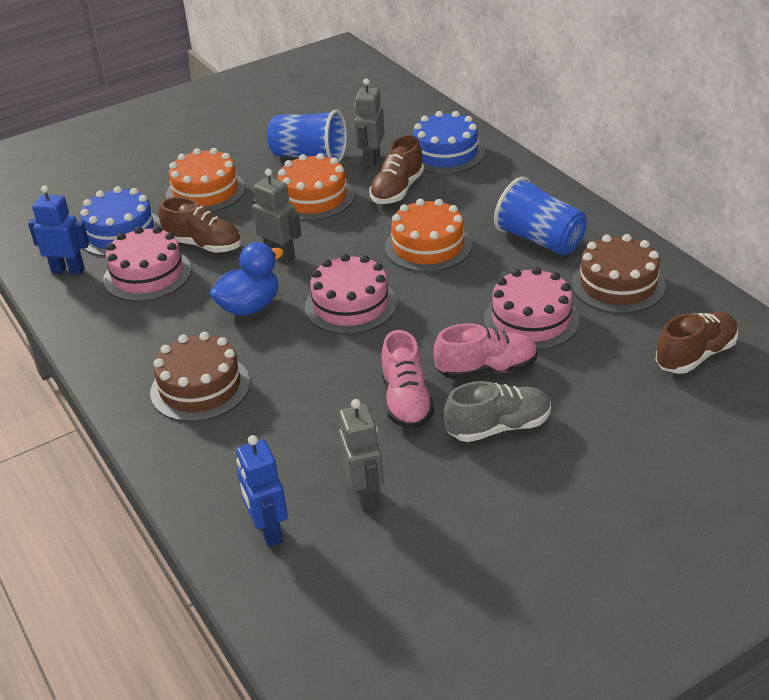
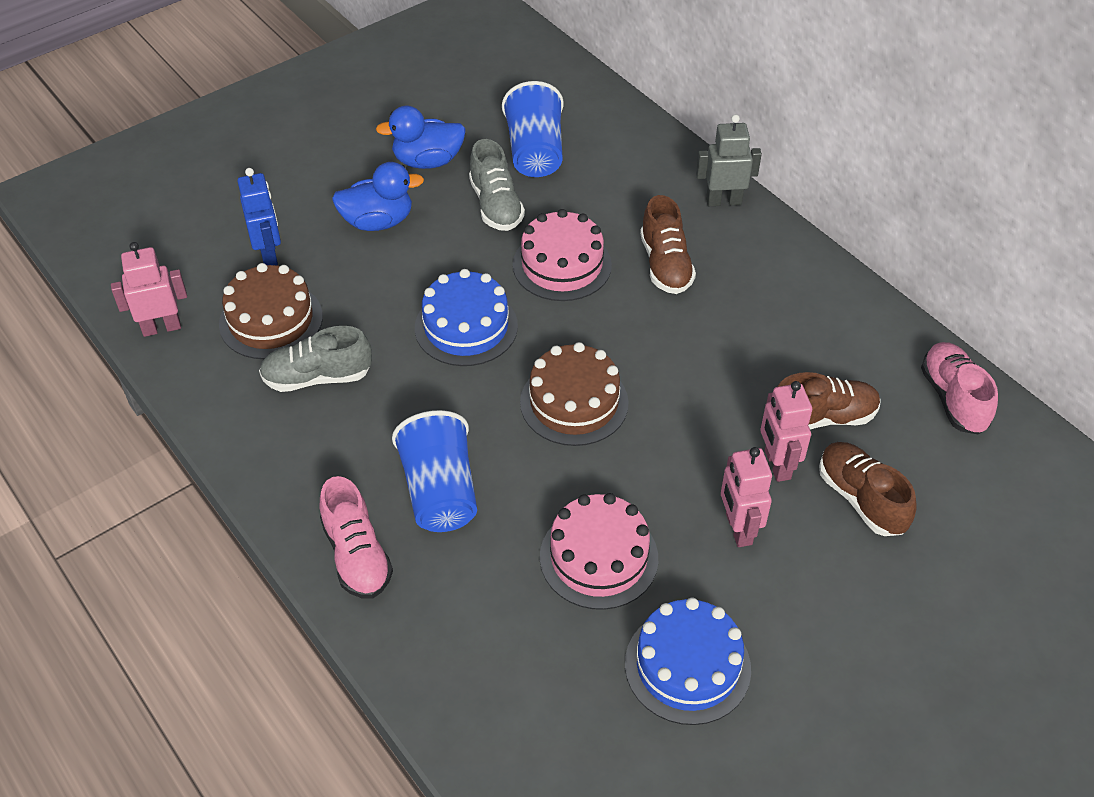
blue duck: [210,242,284,316] = 1 -> [332,162,424,231] [376,106,466,169] = 2
blue robot: [28,185,90,275] [236,435,288,547] = 2 -> [237,168,281,265] = 1
grey robot: [252,169,301,262] [339,399,384,510] [355,79,385,168] = 3 -> [696,114,762,206] = 1
grey shoe: [444,381,551,442] = 1 -> [259,326,372,392] [469,139,525,231] = 2
orange cake: [166,148,245,212] [278,153,354,221] [385,199,472,272] = 3 -> none = 0
pink cake: [103,226,192,301] [305,254,397,334] [484,267,580,350] = 3 -> [513,209,612,301] [540,493,658,610] = 2
pink robot: none = 0 -> [111,242,187,337] [721,447,772,547] [760,381,812,482] = 3

